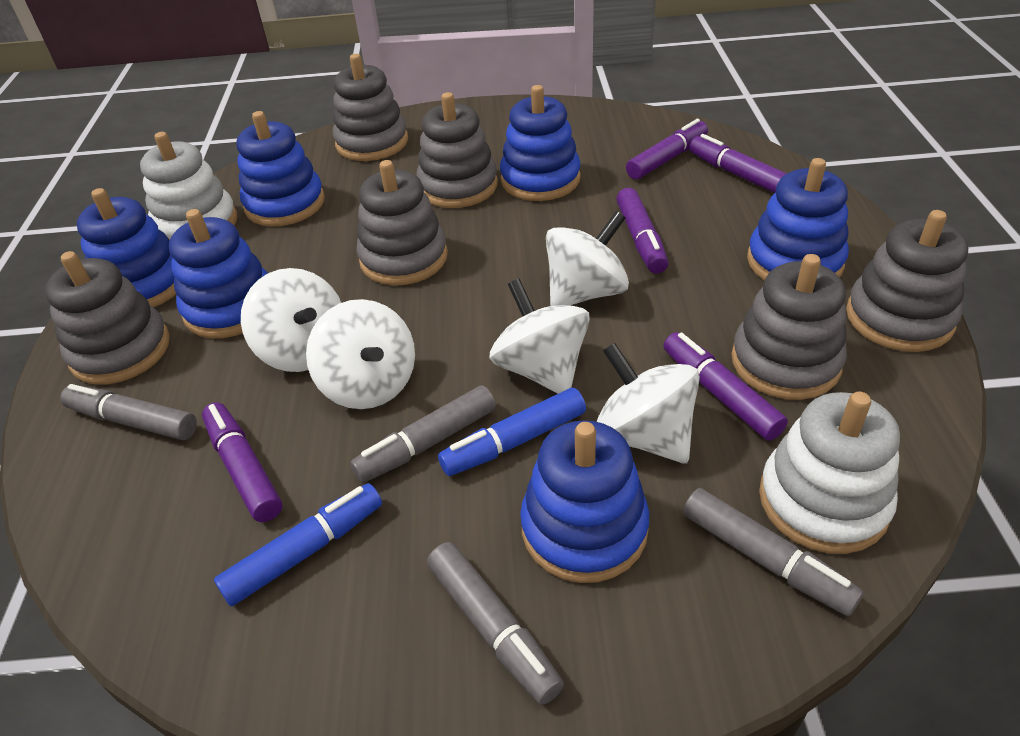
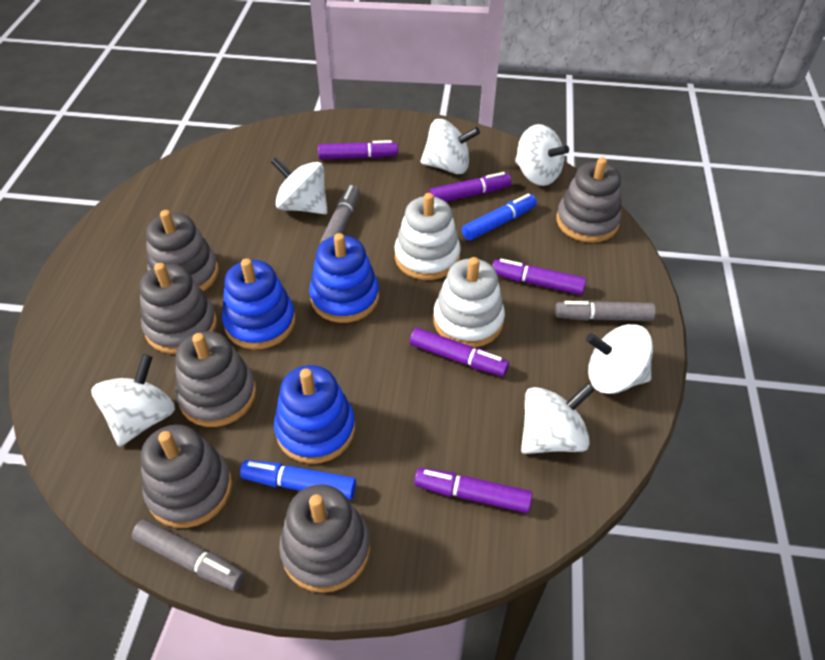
blue stacking toy: [77,188,176,307] [169,209,268,338] [236,111,325,227] [500,85,581,201] [520,420,649,583] [747,158,849,281] = 6 -> [222,258,296,349] [274,365,355,464] [309,233,379,323] = 3
grey marker: [60,384,197,440] [350,385,496,483] [427,542,564,705] [683,488,864,616] = 4 -> [132,519,245,591] [320,185,360,244] [555,300,656,321] = 3
white spinning top: [241,268,341,372] [306,299,415,409] [490,279,590,394] [546,211,629,306] [597,343,700,464] = 5 -> [91,354,175,447] [271,157,328,214] [421,119,480,174] [515,124,569,186] [521,383,594,454] [586,324,653,394] = 6

